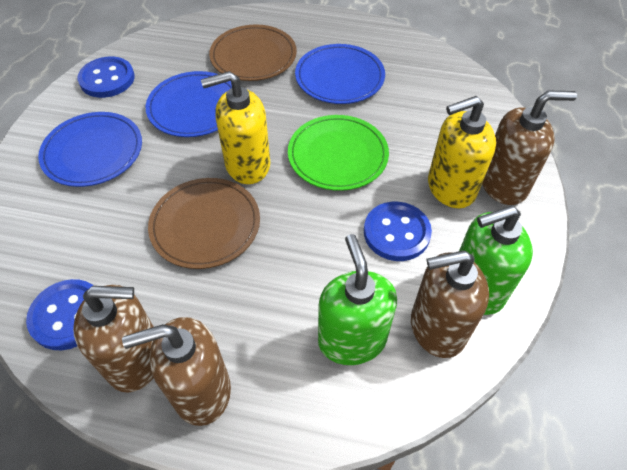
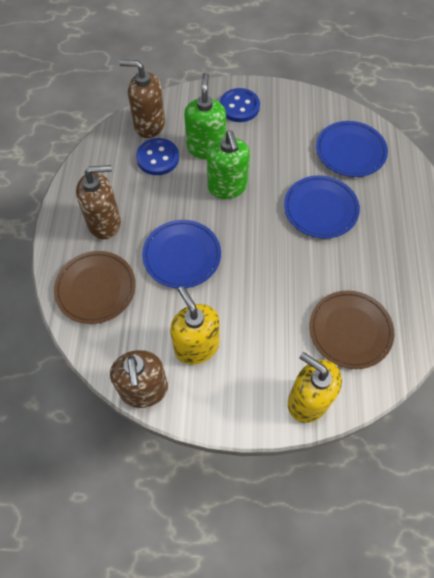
blue button: [26,279,94,350] [78,57,135,98] [364,202,432,261] = 3 -> [136,138,179,175] [220,88,260,122] = 2
brown soap dispenser: [73,285,154,392] [122,317,231,426] [411,250,489,358] [482,91,577,205] = 4 -> [76,165,121,239] [110,350,168,408] [119,60,165,138] = 3
green plate: [288,115,389,191] = 1 -> none = 0

